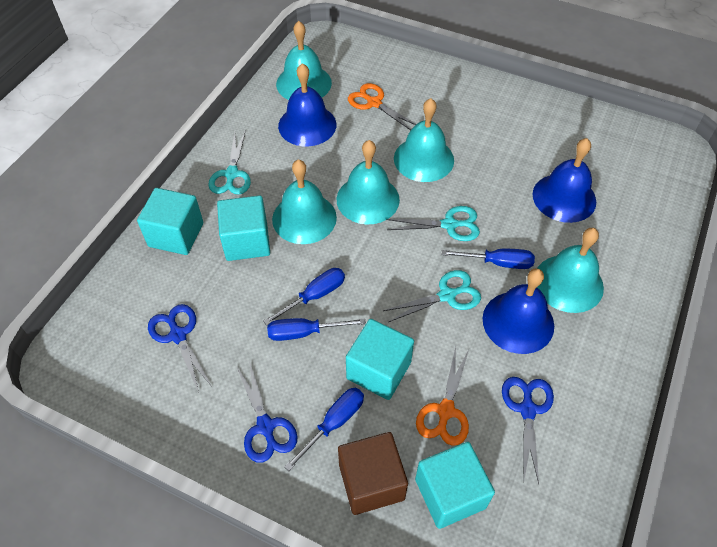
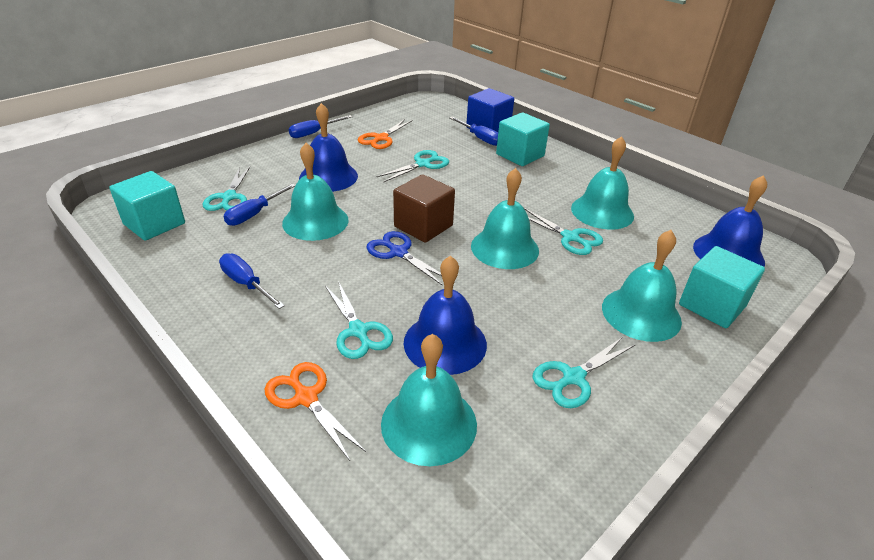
blue cube: none = 0 -> [466,88,514,132] = 1
blue scissors: [148,304,211,392] [236,361,298,463] [502,377,554,484] = 3 -> [367,231,442,285] = 1
turquoise cube: [137,188,203,255] [217,195,270,261] [346,319,414,400] [415,442,495,529] = 4 -> [109,171,185,241] [496,112,550,166] [679,246,765,328] = 3
turquoise scissors: [208,130,251,195] [383,270,481,322] [387,206,480,241] = 3 -> [203,167,250,211] [325,281,393,359] [376,150,449,183] [524,208,603,255] [533,337,635,408] = 5

